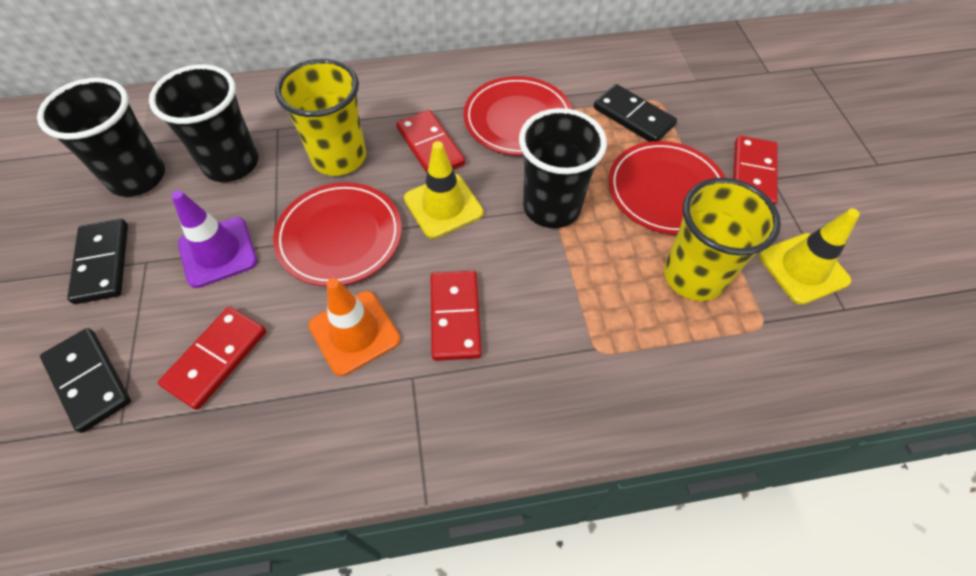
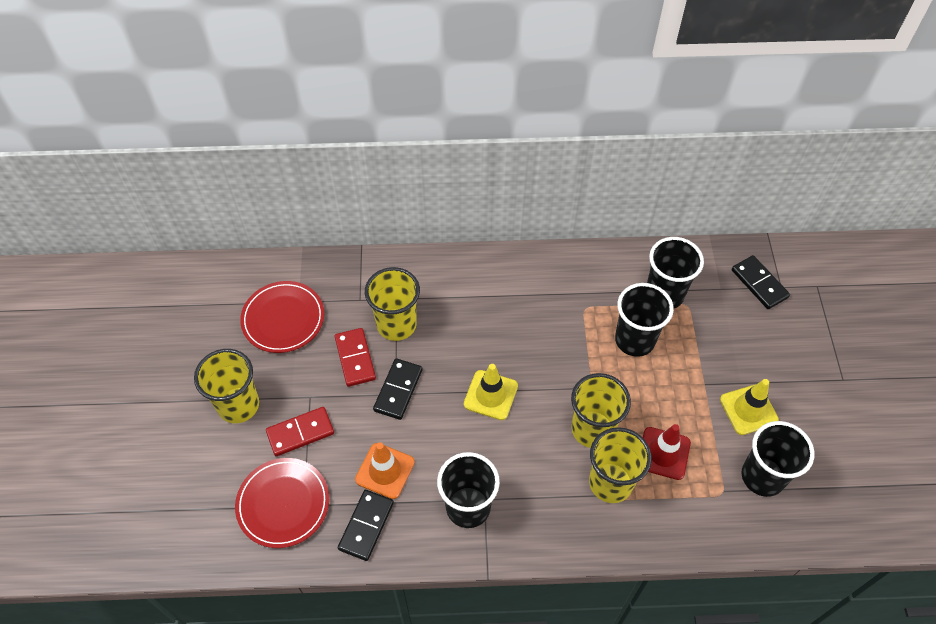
black cup: [37,78,165,197] [149,64,258,182] [519,108,607,228] = 3 -> [437,452,500,528] [615,283,674,357] [647,237,704,308] [742,421,814,497] = 4
purple traffic cone: [171,190,257,288] = 1 -> none = 0
red domino: [158,307,266,410] [396,110,465,173] [431,271,482,361] [733,136,778,205] = 4 -> [266,407,334,456] [335,328,376,387] = 2
red plate: [273,182,402,286] [463,76,573,156] [608,141,726,235] = 3 -> [235,458,329,548] [240,281,324,353] = 2
red traffic cone: none = 0 -> [643,424,691,480] = 1
yellow cup: [275,59,366,176] [664,178,781,301] = 2 -> [194,349,259,423] [365,267,420,341] [571,373,631,448] [589,427,652,503] = 4

